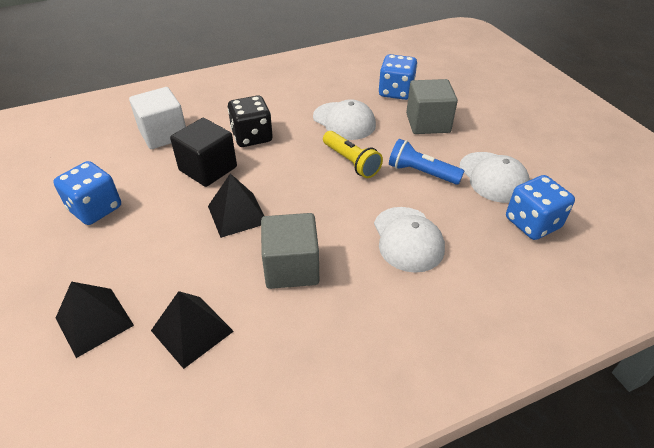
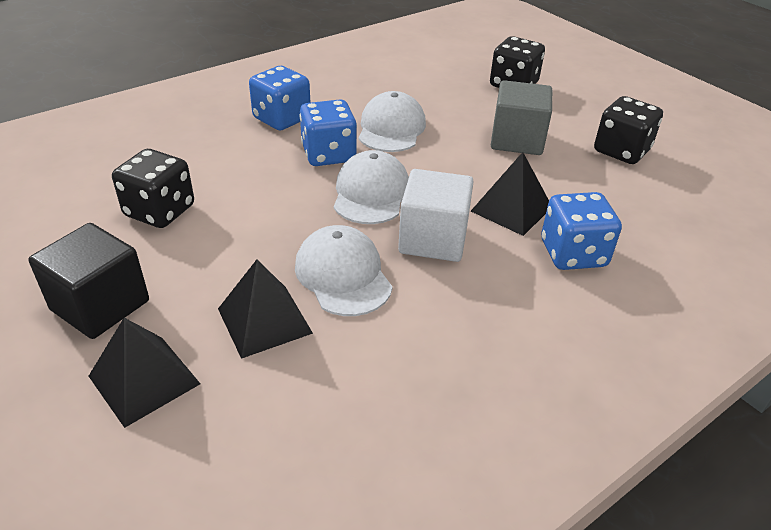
black dice: [228,95,273,147] = 1 -> [112,149,194,228] [490,36,545,88] [594,96,663,164] = 3
blue flashlight: [389,139,464,185] = 1 -> none = 0
grey cube: [261,213,319,289] [406,79,458,134] = 2 -> [491,80,552,155] = 1
yellow flashlight: [323,131,383,178] = 1 -> none = 0

